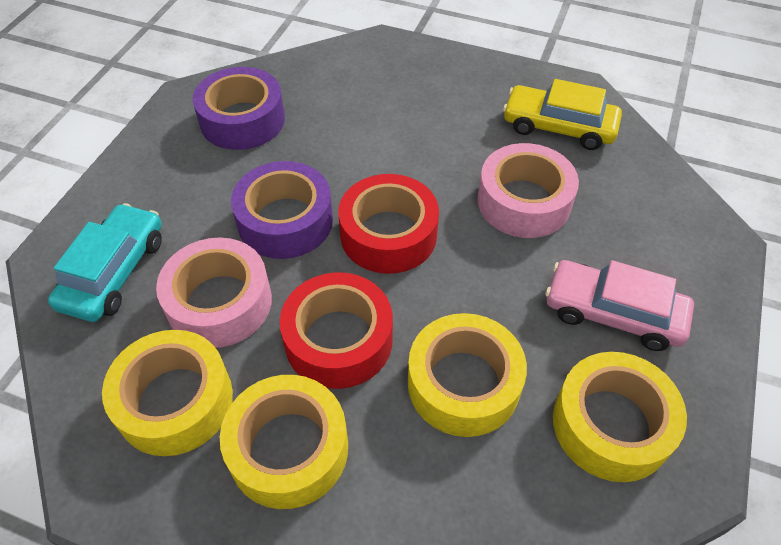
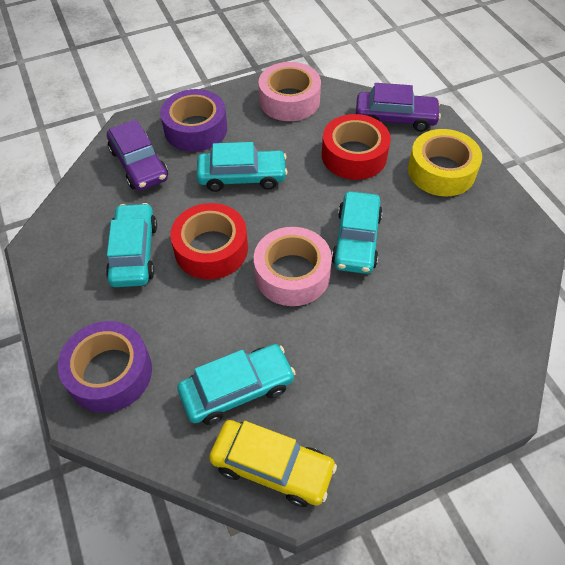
pink car: [545,260,694,351] = 1 -> none = 0
purple car: none = 0 -> [107,120,168,191] [356,83,441,132] = 2
turquoise car: [48,203,162,322] = 1 -> [106,203,157,287] [177,344,296,425] [197,142,288,192] [332,191,383,274] = 4
yellow tape: [102,330,233,456] [220,375,348,509] [408,313,527,437] [553,352,687,482] = 4 -> [408,129,482,196] = 1

